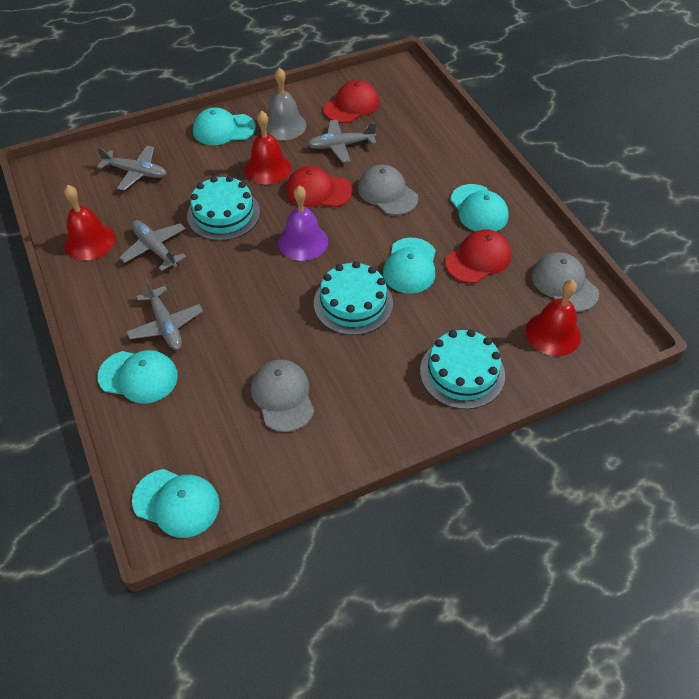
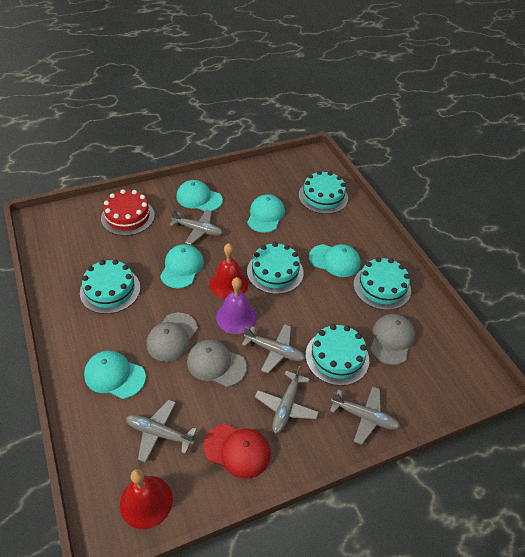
grey bell: [267,67,307,140] = 1 -> none = 0
grey plane: [97,146,167,191] [120,220,186,271] [127,278,203,350] [307,120,377,163] = 4 -> [126,400,197,463] [169,210,223,245] [242,324,306,373] [255,366,319,434] [330,386,400,445] = 5
red bell: [64,185,115,260] [245,111,291,185] [526,280,581,356] = 3 -> [120,469,173,529] [209,243,248,299] = 2
red cake: none = 0 -> [101,189,155,236] = 1
red cap: [286,166,353,207] [323,80,379,123] [445,230,511,283] = 3 -> [204,424,271,479] = 1
turquoise cake: [187,176,260,241] [314,261,393,335] [420,329,505,409] = 3 -> [80,259,140,314] [247,242,304,294] [299,171,348,214] [305,324,369,386] [354,257,411,310] = 5

